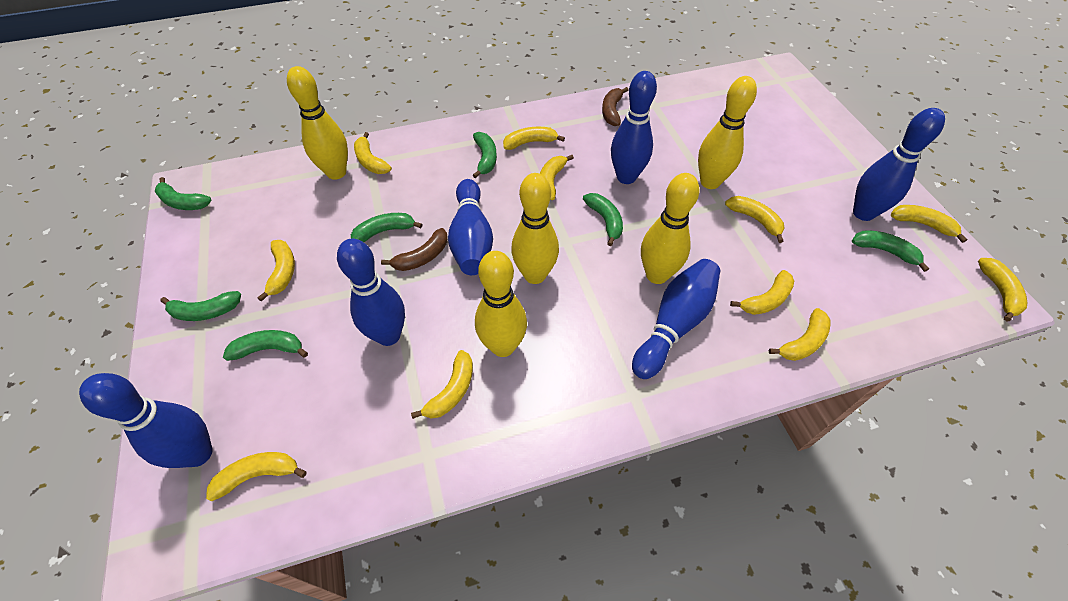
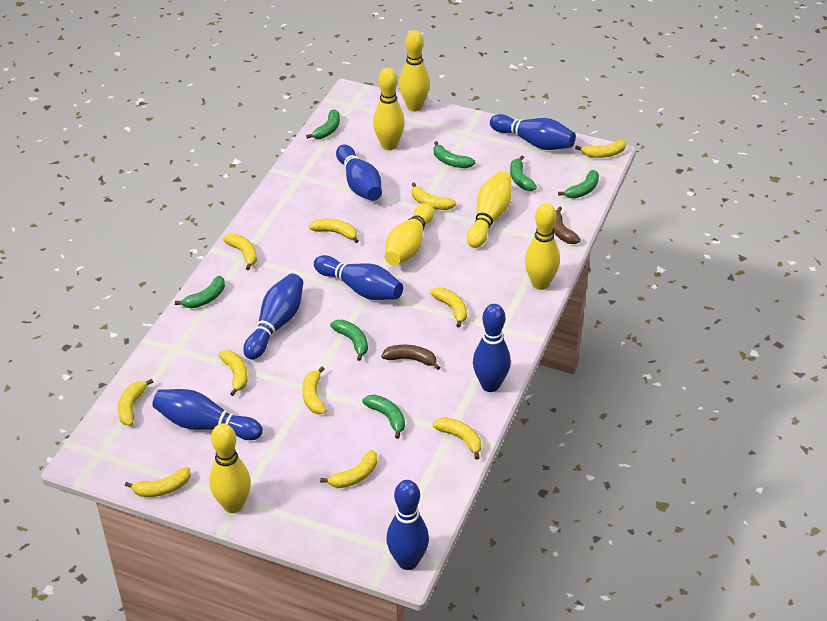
blue bowling pin: [79,373,213,468] [337,239,405,346] [448,179,493,275] [611,71,657,184] [632,259,720,379] [853,108,945,221] = 6 -> [152,389,263,440] [243,273,303,359] [314,255,403,300] [336,145,382,201] [386,480,429,570] [473,304,511,392] [490,114,576,150] = 7
yellow bowling pin: [287,66,348,180] [475,251,527,357] [511,173,559,284] [641,173,699,284] [698,76,757,189] = 5 -> [209,423,251,513] [373,67,405,150] [385,203,434,266] [399,30,430,112] [467,171,512,248] [525,203,560,290] = 6

